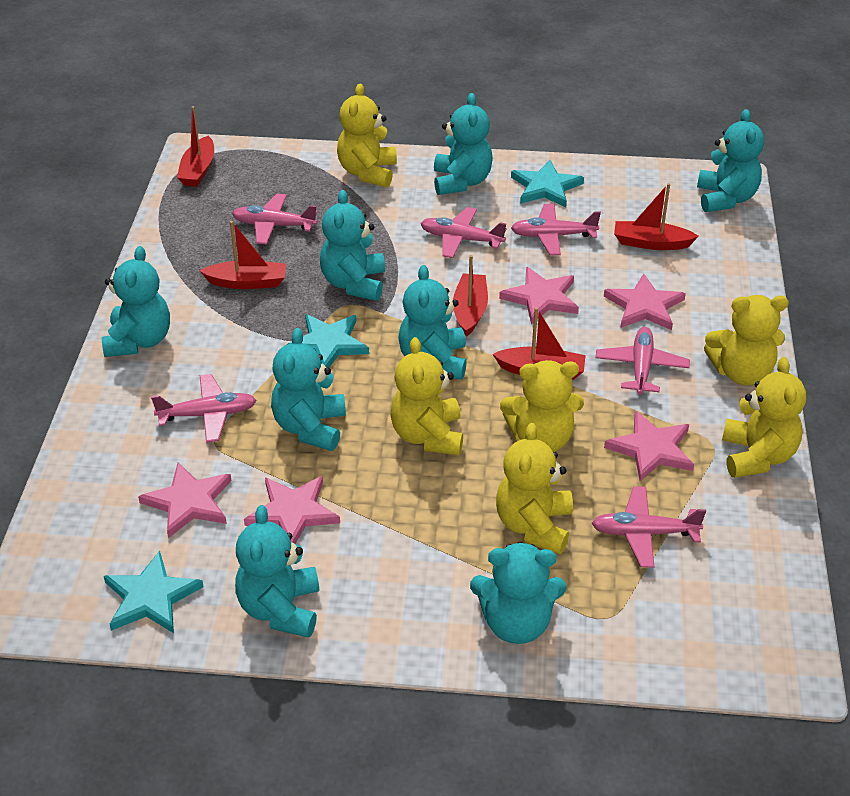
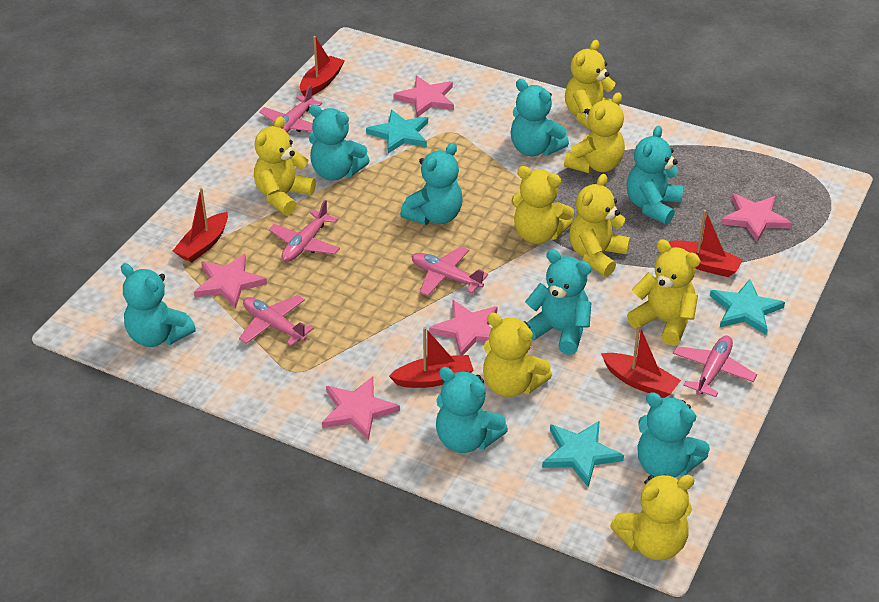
pink plane: [151,374,256,443] [232,193,317,245] [420,207,507,258] [511,204,601,255] [591,486,706,568] [595,327,690,395] = 6 -> [239,295,314,346] [259,85,322,132] [269,200,340,262] [412,246,488,296] [673,335,757,397] = 5
yellow teddy bear: [337,84,397,188] [390,337,463,455] [496,423,573,554] [500,360,584,452] [704,295,789,386] [722,357,806,478] = 6 -> [254,116,316,215] [483,313,552,397] [511,166,574,244] [564,92,625,173] [565,40,620,131] [569,174,630,277] [610,474,695,560] [627,239,700,346] = 8

